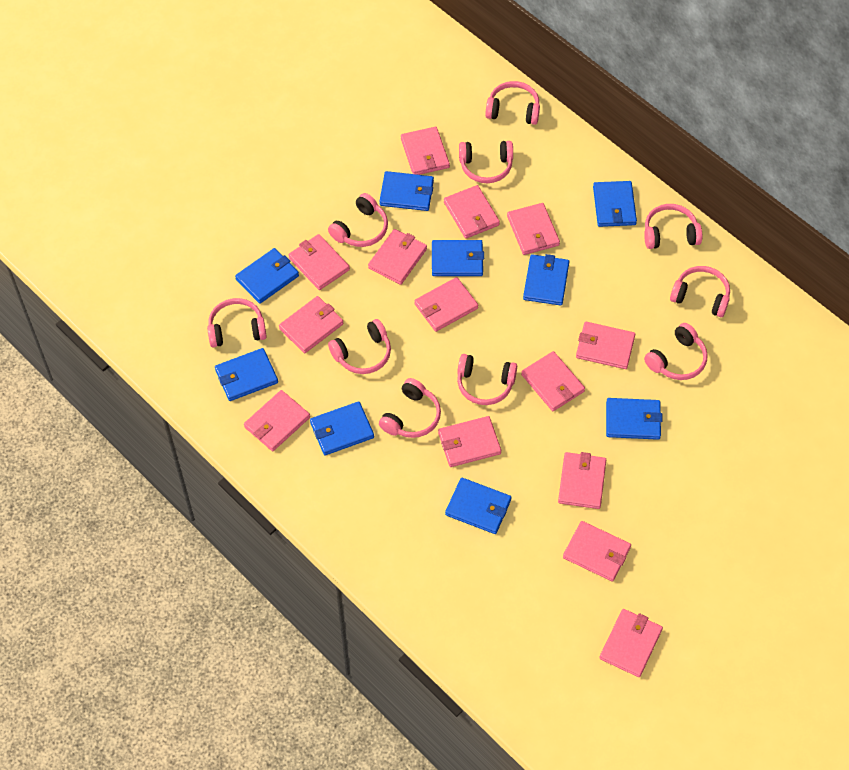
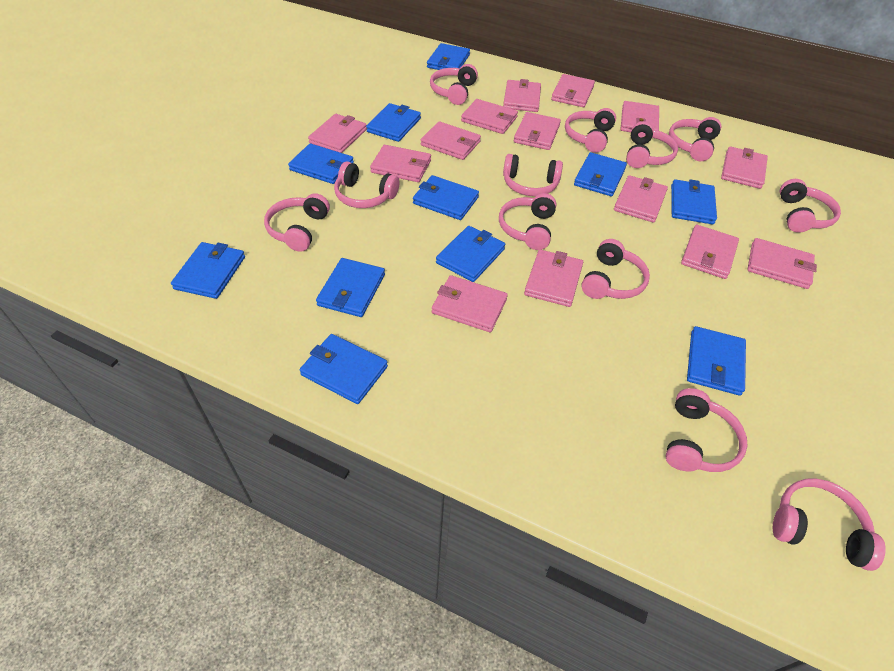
blue wallet: [215,348,278,401] [235,248,299,304] [310,401,374,455] [379,171,434,211] [432,240,484,276] [445,478,511,534] [523,254,569,306] [593,181,637,227] [606,398,663,440] = 9 -> [171,242,245,299] [288,143,354,184] [300,334,388,404] [316,258,385,317] [366,103,421,142] [413,175,479,220] [427,43,470,70] [436,226,505,282] [574,152,627,196] [671,179,717,225] [687,326,746,396] = 11
pink headphones: [207,298,267,347] [328,193,388,247] [328,319,391,374] [379,378,441,438] [457,354,517,405] [459,141,513,183] [485,81,540,125] [644,204,702,249] [644,323,708,380] [670,266,730,317] = 10 -> [264,193,330,252] [334,162,400,208] [430,64,478,105] [499,193,556,250] [503,154,563,196] [565,108,616,153] [581,239,650,299] [626,121,678,168] [665,388,748,472] [669,117,721,161] [773,478,886,571] [780,179,841,233] = 12

